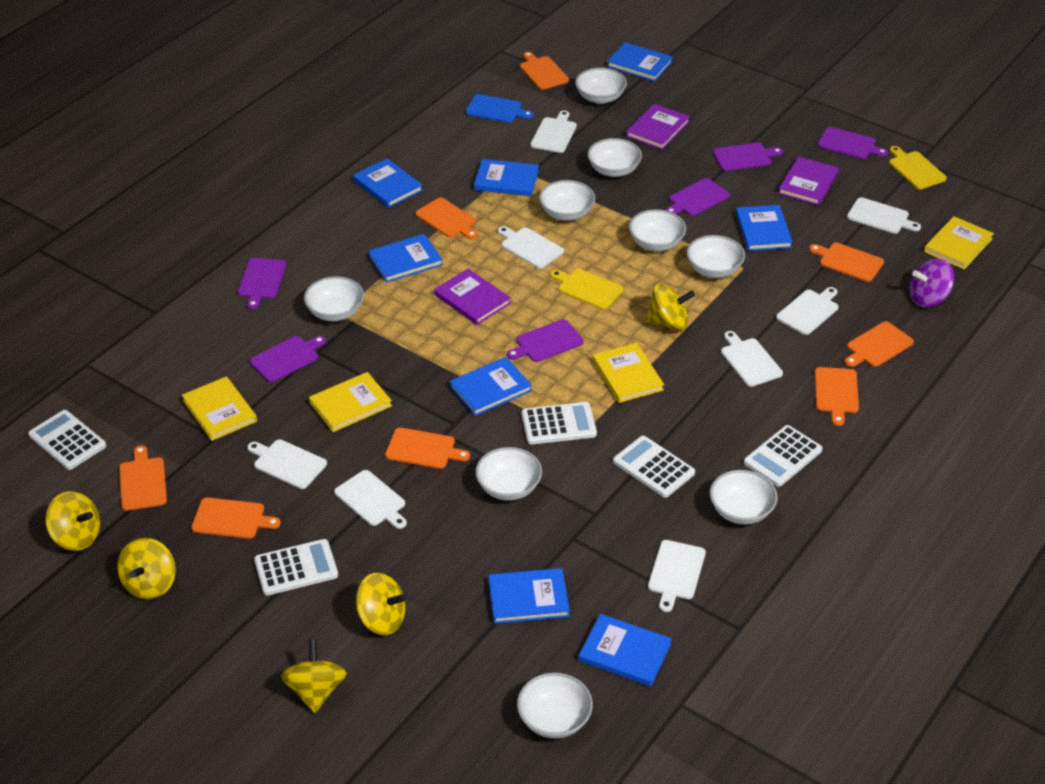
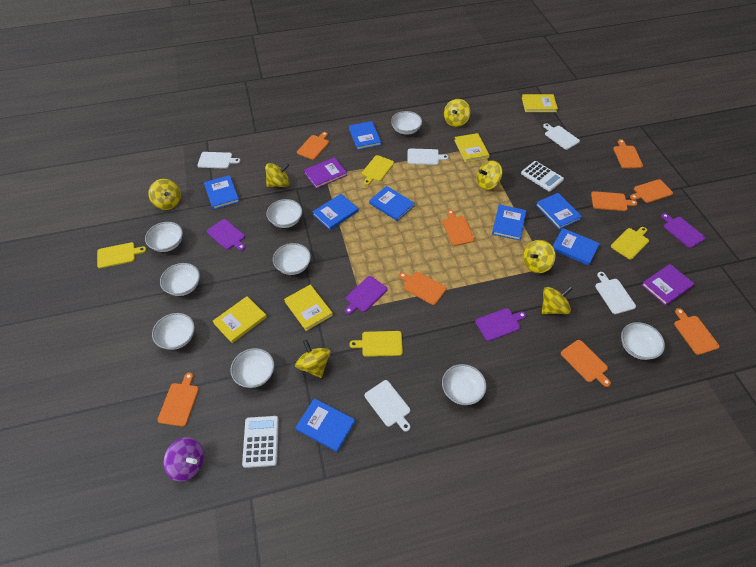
blue cutting board: [466,94,533,123] = 1 -> none = 0
orange cutting board: [119,446,167,511] [191,497,281,539] [385,428,470,469] [415,198,478,239] [520,52,569,90] [809,243,884,282] [815,367,859,426] [845,321,914,367] = 8 -> [158,372,199,427] [297,132,329,160] [399,272,447,305] [442,210,475,246] [561,340,611,387] [591,191,637,211] [613,139,643,169] [630,179,673,203] [674,308,720,355] = 9
purple book: [434,269,511,325] [626,104,690,150] [778,157,839,205] = 3 -> [304,157,347,189] [642,264,694,306] = 2
purple cutting board: [238,258,286,309] [250,336,326,382] [507,319,584,362] [666,178,730,216] [713,142,783,171] [818,127,888,159] = 6 -> [207,219,245,251] [345,276,387,315] [475,308,526,341] [661,213,705,248] = 4
white calculator: [28,410,106,470] [254,539,338,596] [521,402,597,445] [613,436,695,498] [744,425,823,487] = 5 -> [242,416,279,468] [521,161,564,192] = 2
white cutting board: [247,439,327,489] [334,470,407,529] [498,226,564,269] [530,110,577,153] [648,540,706,612] [721,331,783,387] [776,287,839,335] [847,197,921,234] = 8 -> [197,152,241,169] [365,380,410,432] [407,148,449,165] [543,123,580,150] [595,272,636,314] = 5
yellow cutting board: [550,269,624,310] [889,146,947,189] = 2 -> [97,242,147,268] [350,331,403,357] [362,155,394,185] [611,227,649,260] = 4
yellow spinning top: [45,491,100,551] [117,538,176,599] [281,639,347,713] [356,573,406,635] [645,284,695,331] = 5 -> [149,179,181,210] [265,163,290,187] [295,340,331,378] [444,99,470,127] [477,160,502,190] [523,240,556,273] [542,286,573,314] = 7

